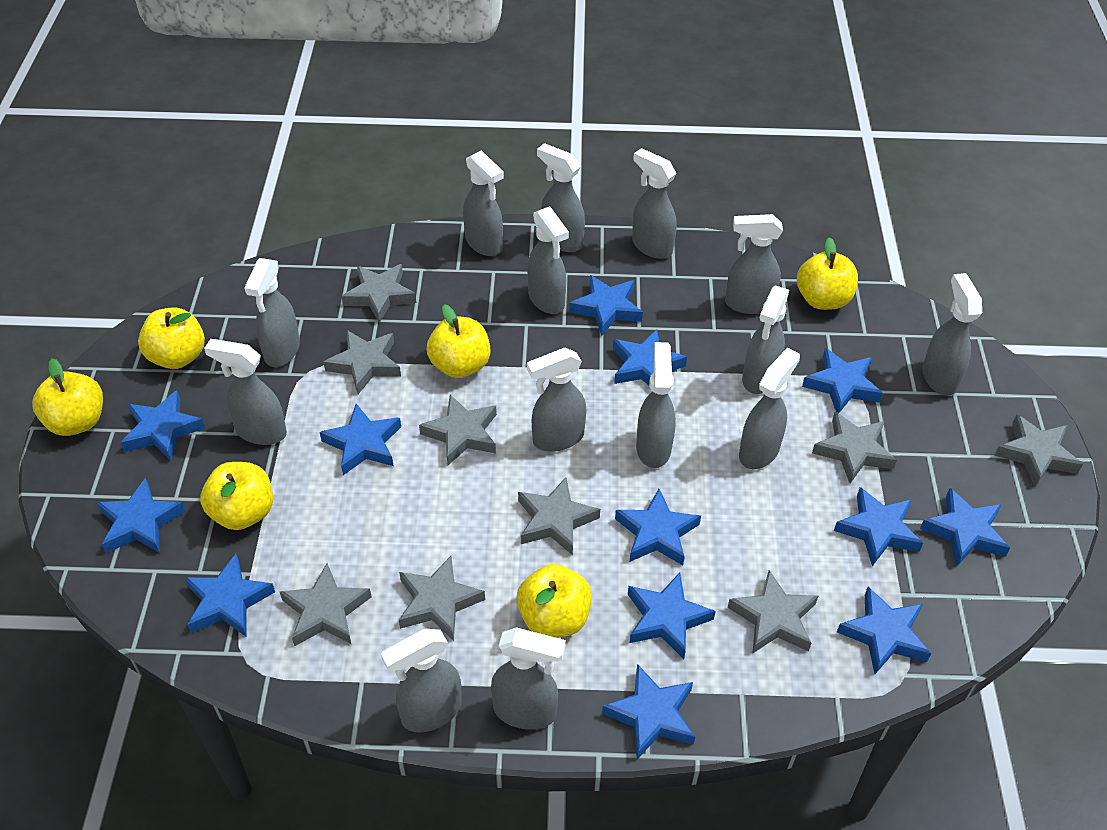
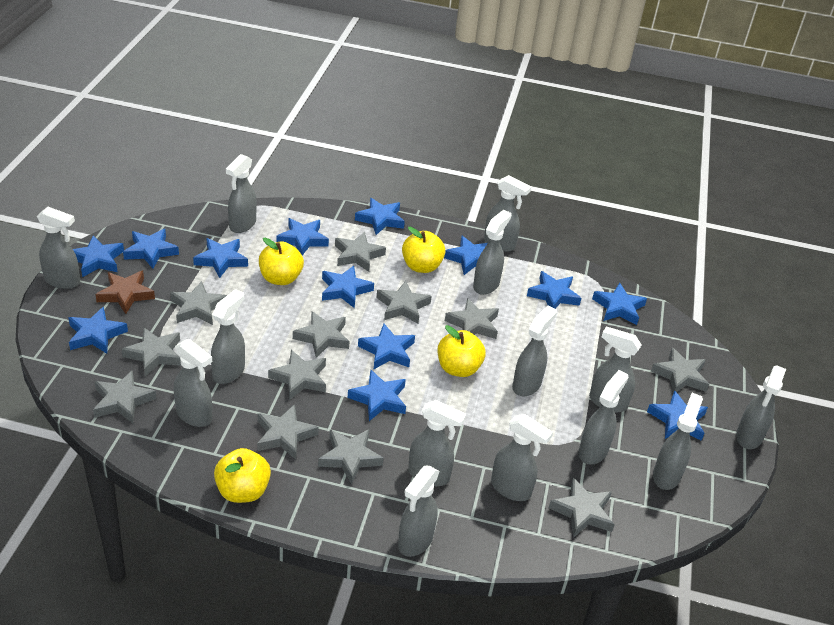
brown star: none = 0 -> [95,271,155,314] = 1
grey star: [280,563,372,646] [323,330,401,394] [341,264,416,323] [399,556,485,641] [419,395,497,465] [518,477,600,555] [728,570,818,654] [812,412,897,483] [995,414,1083,487] = 9 -> [93,370,157,423] [121,328,181,376] [170,281,227,325] [257,404,319,460] [268,350,326,400] [293,311,349,358] [318,429,384,484] [335,232,386,272] [376,281,432,324] [445,298,499,339] [549,478,615,538] [651,348,709,393] = 12
yellow apple: [32,358,103,436] [138,307,205,369] [200,462,273,530] [427,304,490,378] [517,564,592,638] [797,237,858,310] = 6 -> [214,448,271,503] [259,238,304,285] [402,226,445,273] [438,325,486,377] = 4

